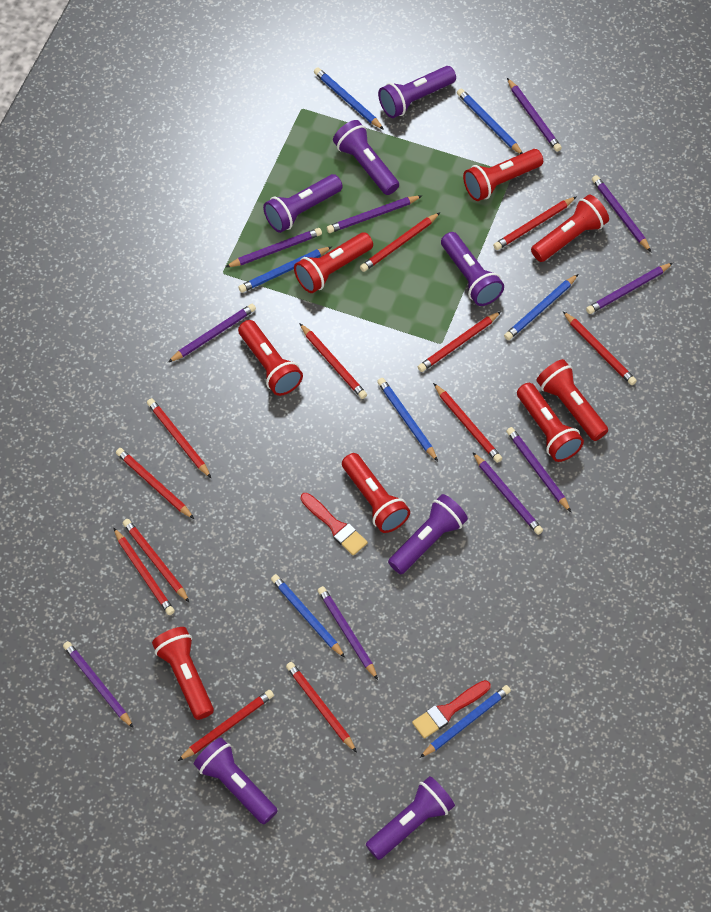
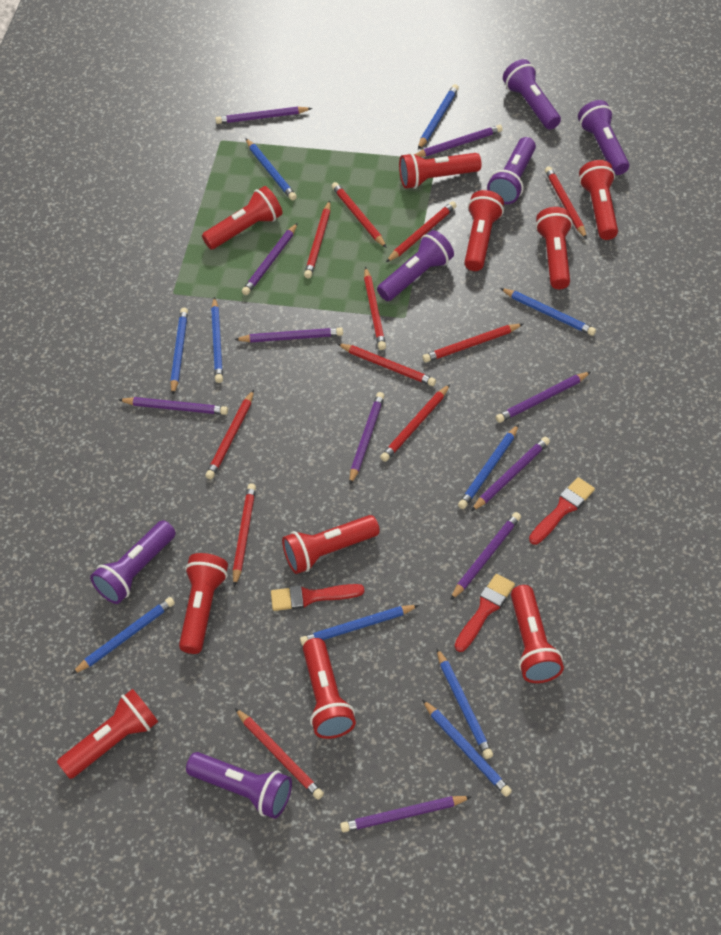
blue pencil: [238,246,332,293] [271,574,345,658] [314,67,384,130] [377,378,438,461] [420,685,511,758] [457,89,523,154] [504,274,578,340] = 7 -> [72,597,175,674] [170,308,188,395] [211,297,223,383] [245,138,297,201] [300,605,419,646] [418,84,459,149] [422,700,512,797] [437,648,493,759] [458,424,519,509] [500,288,596,336] = 10
purple flashlight: [194,737,278,824] [263,174,343,233] [333,120,399,195] [366,776,455,860] [378,66,456,118] [388,494,468,574] [441,232,504,306] = 7 -> [90,520,176,604] [186,752,292,819] [377,230,454,301] [487,137,536,204] [503,59,561,129] [578,100,629,175] = 6
red brush: [301,493,368,556] [412,680,491,739] = 2 -> [271,584,365,611] [455,574,515,652] [529,477,595,545] = 3
red flashlight: [152,627,214,720] [238,320,303,396] [294,232,373,293] [342,453,410,533] [463,149,543,201] [517,383,584,462] [531,194,609,262] [536,359,608,441] = 8 -> [57,689,158,779] [179,553,228,654] [202,186,282,249] [282,515,380,574] [303,638,356,739] [399,153,481,189] [464,190,504,271] [511,585,564,683] [535,207,573,289] [579,160,618,240] = 10
red pencil: [113,527,175,615] [116,448,194,519] [123,519,190,603] [147,398,211,478] [178,690,274,761] [286,662,357,753] [299,323,367,399] [360,212,441,272] [418,311,501,372] [433,383,502,463] [493,196,577,250] [563,311,637,385] = 12 -> [205,390,254,479] [233,483,256,587] [235,708,324,800] [304,201,330,278] [331,182,387,248] [337,343,436,386] [364,267,386,350] [380,384,450,462] [386,201,457,262] [422,324,523,362] [545,166,587,239] = 11

